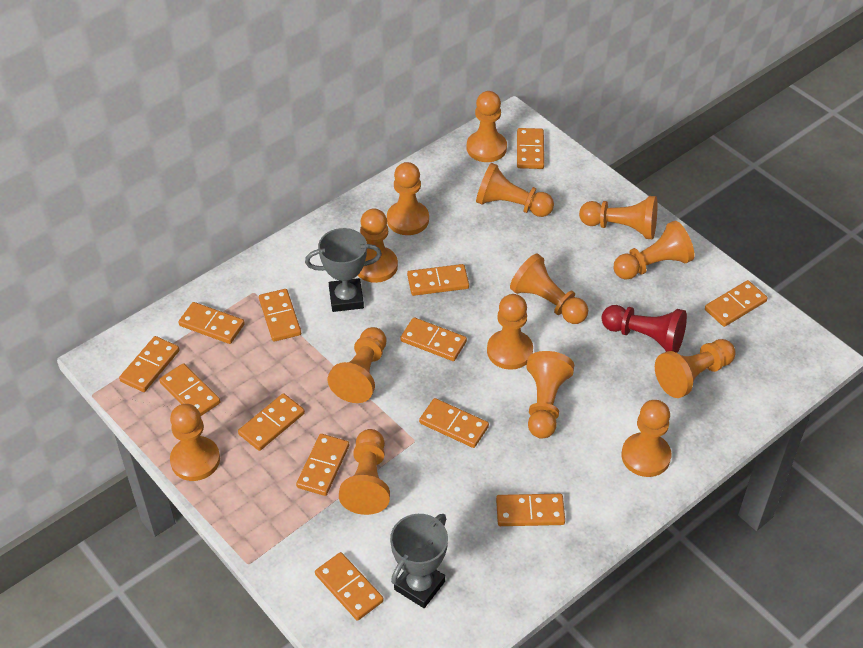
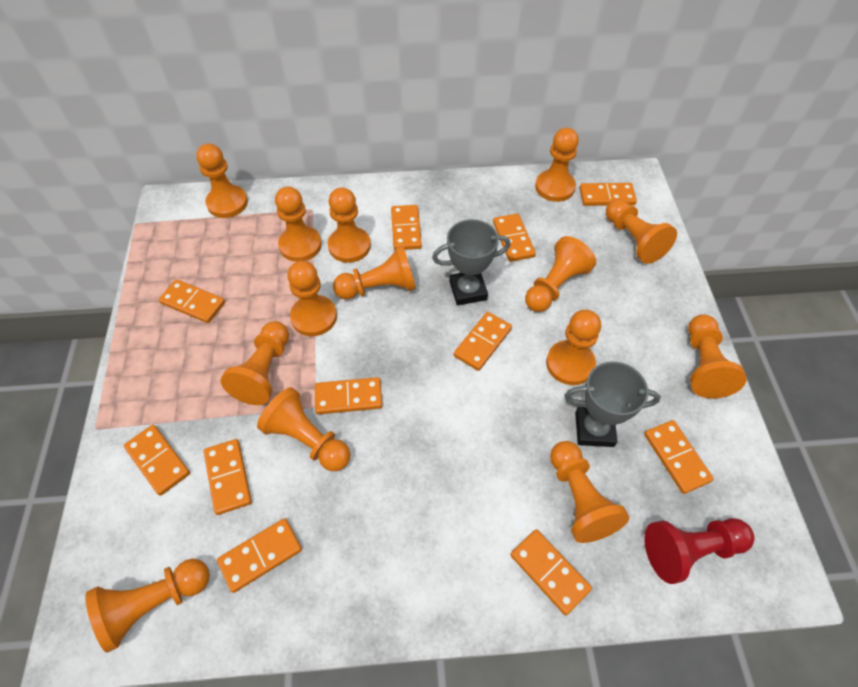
orange domino: [119,336,179,392] [159,363,221,416] [178,302,245,344] [238,393,305,451] [259,289,301,342] [296,434,349,496] [315,552,384,621] [400,317,467,361] [407,264,469,296] [419,398,489,448] [496,494,565,526] [517,128,544,169] [705,280,768,327] = 13 -> [124,425,190,496] [159,279,225,323] [204,439,252,515] [217,518,302,593] [315,377,382,414] [391,205,422,250] [454,312,512,371] [493,213,536,262] [510,530,592,615] [579,183,637,206] [644,420,714,494] = 11

